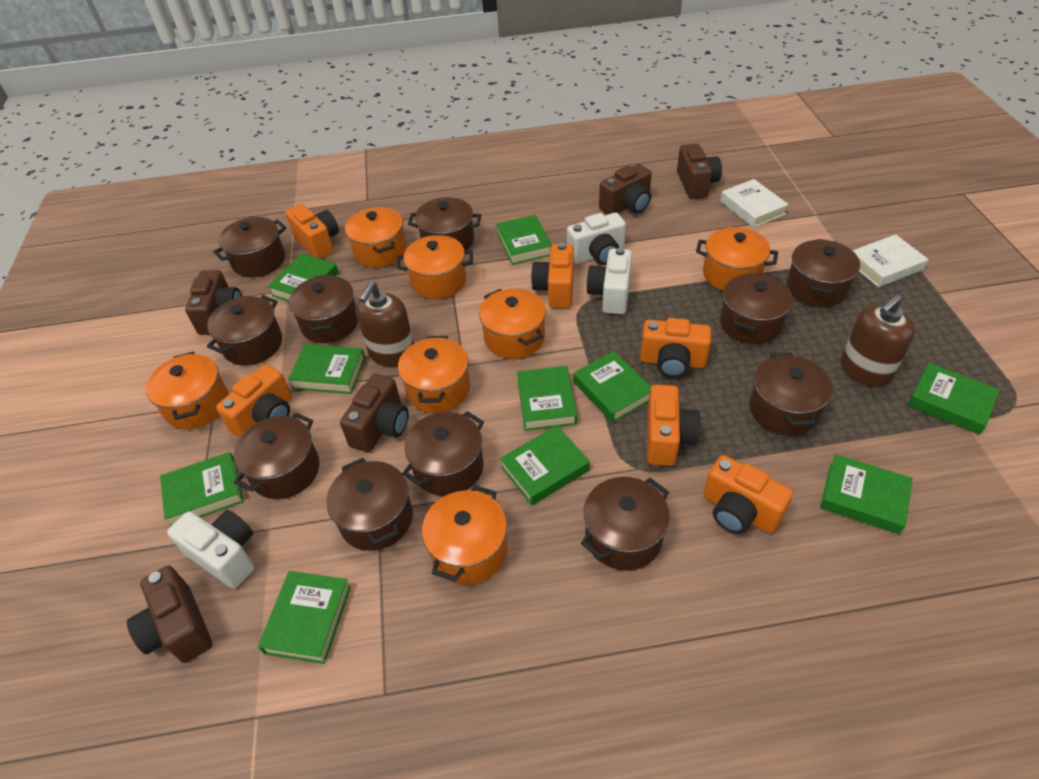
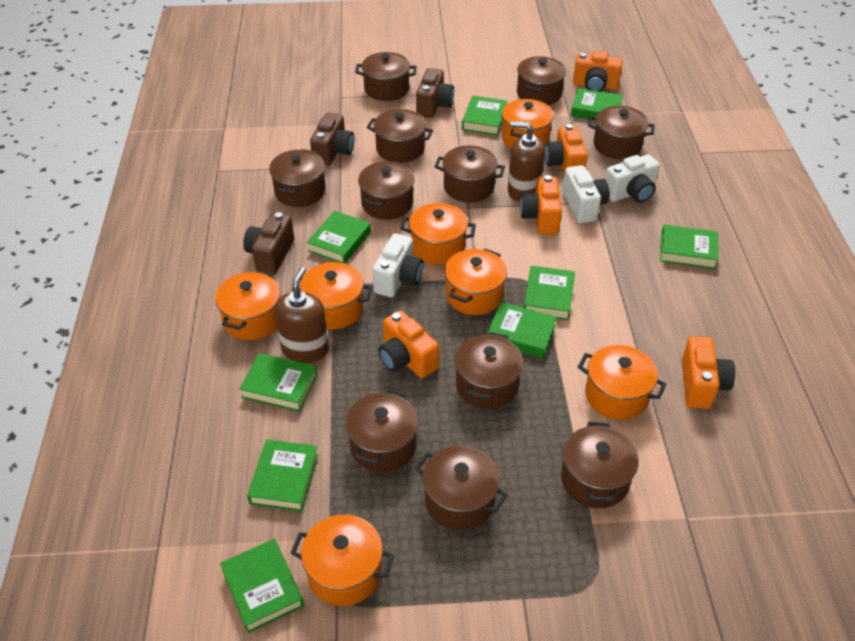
brown camera: [127,566,212,663] [185,270,242,335] [340,374,409,452] [599,164,652,215] [677,144,722,199] = 5 -> [243,212,294,275] [310,113,354,166] [416,68,454,118] = 3
green book: [160,452,244,526] [258,571,351,664] [268,253,339,302] [288,344,365,394] [496,215,552,265] [500,426,590,505] [517,366,577,431] [573,351,651,423] [820,454,913,534] [908,363,1000,435] = 10 -> [220,539,304,633] [239,353,317,412] [247,439,318,512] [307,211,371,263] [462,96,507,135] [487,302,557,358] [524,266,575,320] [571,88,623,121] [660,225,719,269] = 9
orange camera: [216,365,292,437] [285,204,339,259] [531,242,574,308] [640,318,711,378] [647,384,701,466] [703,455,793,534] = 6 -> [378,310,439,378] [520,175,562,234] [545,124,587,176] [573,51,623,92] [682,336,735,409] = 5
white book: [720,179,789,228] [852,234,929,287] = 2 -> none = 0

